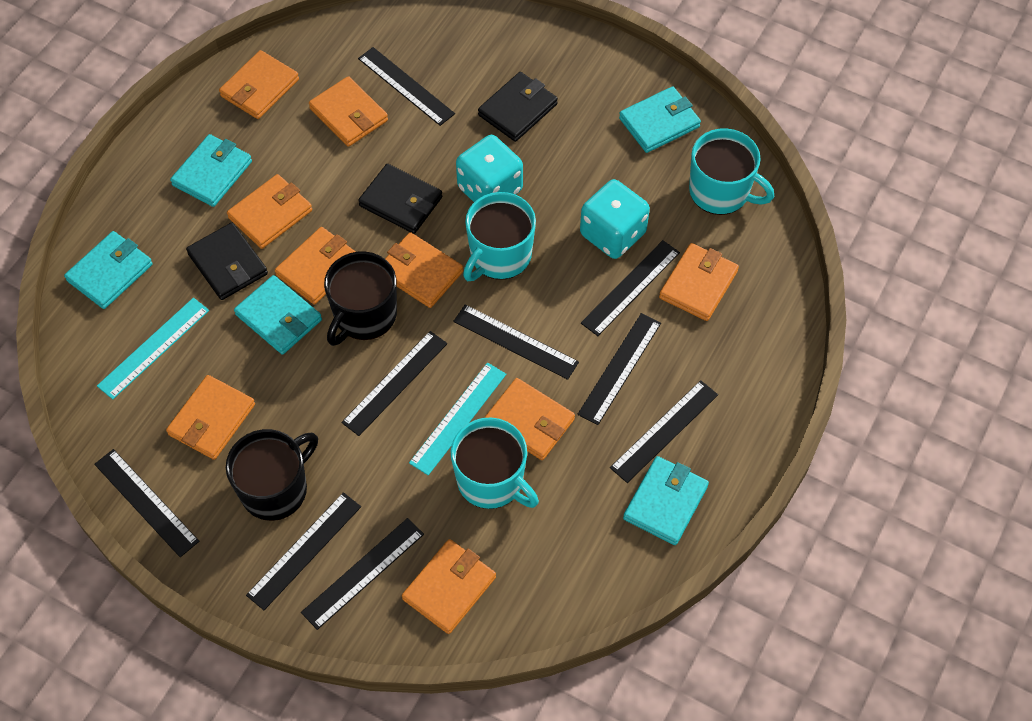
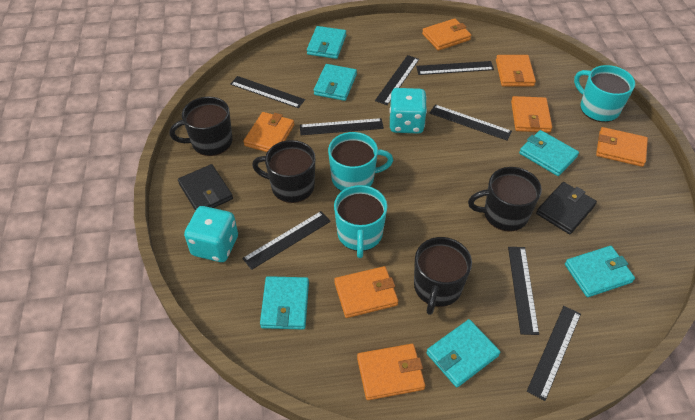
black mug: [226,429,318,521] [324,252,397,346] = 2 -> [170,97,233,156] [252,140,315,203] [414,237,472,315] [468,167,542,232] = 4
black ruler: [94,449,199,557] [246,492,361,610] [301,518,424,630] [341,331,447,436] [358,47,455,126] [453,304,579,380] [578,313,661,425] [581,240,680,336] [610,380,718,483] = 9 -> [230,76,305,108] [242,211,331,270] [300,118,384,135] [375,55,419,105] [416,61,494,75] [430,104,512,141] [508,247,539,335] [527,306,581,401] = 8
black wallet: [186,223,268,300] [358,164,442,234] [478,72,558,142] = 3 -> [178,164,233,211] [536,182,597,234] = 2
orange wallet: [166,375,255,460] [219,50,299,119] [227,174,312,249] [275,227,356,304] [309,76,388,147] [385,232,463,308] [402,539,496,634] [484,378,575,460] [659,243,739,321] = 9 -> [243,112,294,152] [334,266,398,318] [357,344,425,400] [422,18,471,50] [496,55,536,86] [511,96,552,132] [596,127,648,167] = 7
turquoise ruler: [97,298,209,400] [409,363,506,475] = 2 -> none = 0
turquoise wallet: [64,231,153,309] [170,134,252,207] [234,275,322,355] [619,86,701,153] [623,456,709,545] = 5 -> [260,276,309,329] [307,26,346,59] [314,64,357,101] [426,319,500,387] [519,130,579,176] [565,246,635,297] = 6

